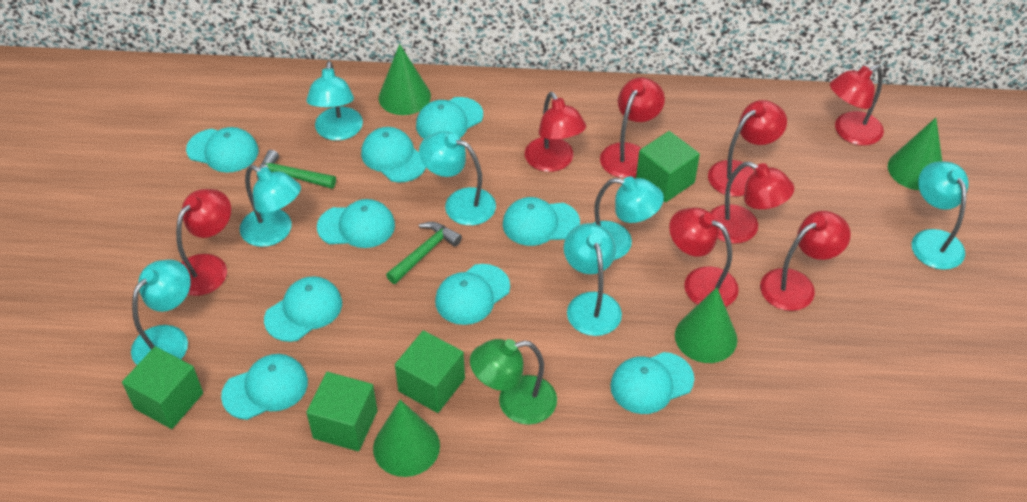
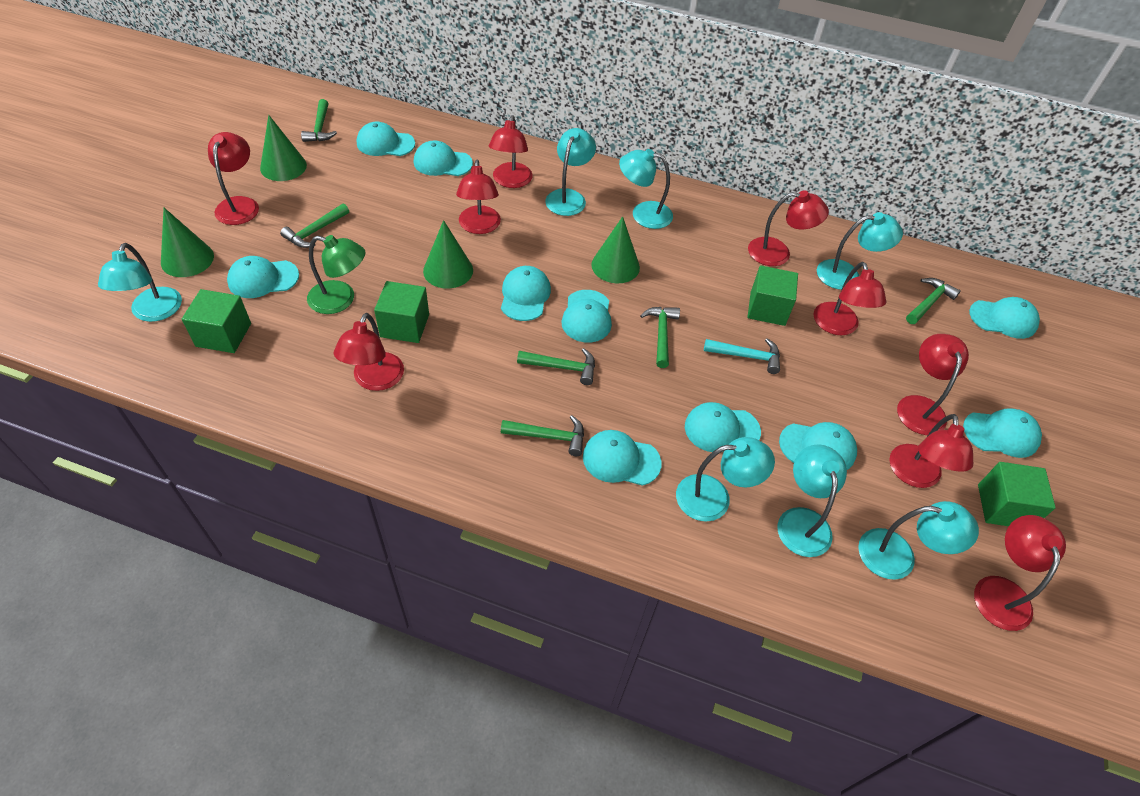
green hammer: [257,150,336,189] [386,222,462,284] = 2 -> [280,203,349,248] [301,99,337,142] [501,415,584,456] [517,348,595,385] [640,307,680,368] [906,278,961,324] = 6
red lamp: [176,189,231,296] [525,92,586,172] [600,77,665,178] [669,208,739,307] [708,100,787,197] [710,162,794,244] [760,211,851,311] [830,65,884,146] = 8 -> [208,132,259,225] [334,313,404,391] [456,160,501,234] [489,115,533,188] [748,190,829,266] [814,262,886,335] [889,414,973,488] [897,334,969,435] [974,515,1066,631] = 9
turquoise cap: [186,127,259,172] [221,354,308,420] [264,276,342,342] [317,199,395,248] [361,127,426,183] [416,97,483,139] [435,264,510,325] [503,197,580,246] [610,352,694,414] = 9 -> [227,256,299,298] [357,122,415,156] [414,140,473,176] [501,266,551,321] [562,290,612,342] [583,430,662,486] [685,402,761,452] [779,422,857,470] [963,408,1042,458] [969,297,1040,339] = 10
turquoise hammer: none = 0 -> [704,338,780,374] = 1

